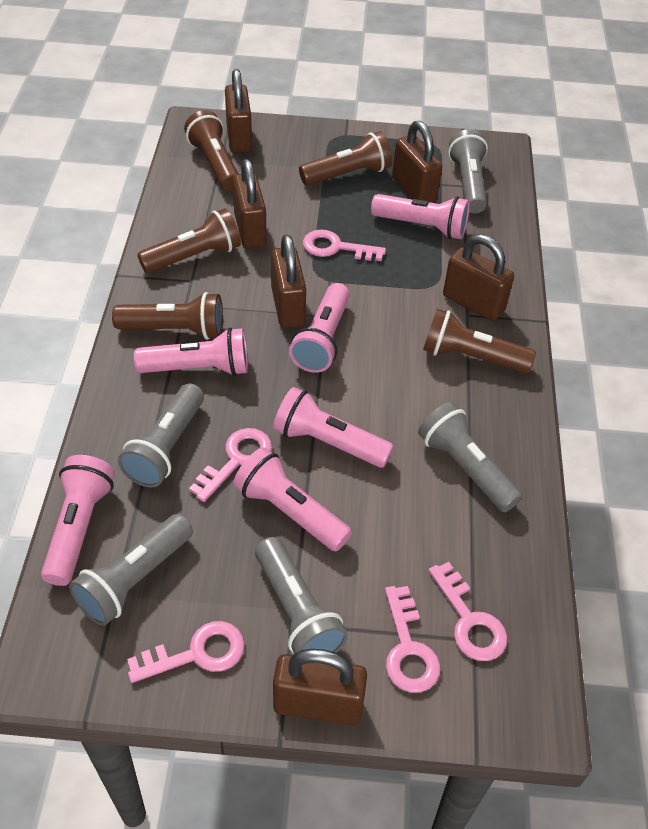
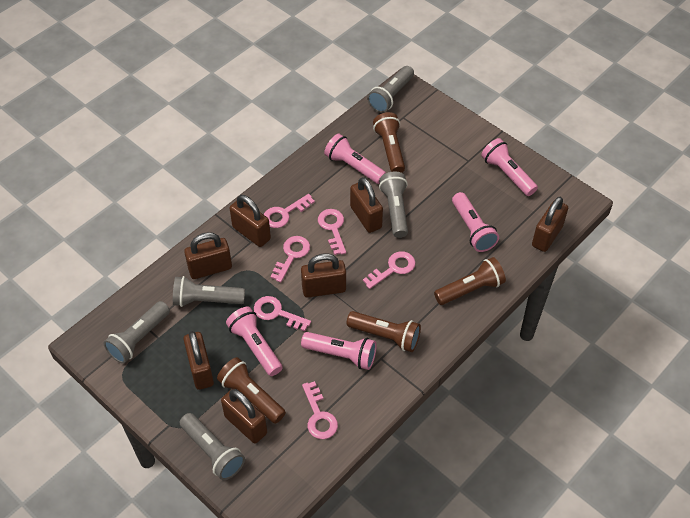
brown flashlight: [112,292,223,340] [137,208,241,273] [184,110,238,191] [299,131,392,185] [423,309,536,373] = 5 -> [217,357,286,424] [346,311,421,352] [373,112,405,173] [434,257,506,305] = 4
brown padlock: [225,69,252,153] [233,159,266,249] [271,235,306,328] [273,649,367,726] [392,121,442,203] [443,234,514,321] = 6 -> [183,331,214,390] [184,232,232,279] [221,389,267,444] [230,195,271,247] [301,254,346,298] [350,177,383,233] [532,197,568,252] = 7
pink flashlight: [41,455,115,586] [134,328,248,376] [233,447,352,551] [273,387,394,468] [289,283,350,373] [371,194,470,239] = 6 -> [226,307,283,376] [301,332,377,370] [324,133,386,184] [452,192,499,252] [481,138,538,196] = 5
pink key: [127,621,245,683] [189,428,272,502] [303,230,386,261] [385,586,440,693] [428,562,507,661] = 5 -> [254,296,311,331] [264,194,315,228] [270,236,310,282] [302,381,338,439] [318,209,346,255] [363,251,416,289] = 6

